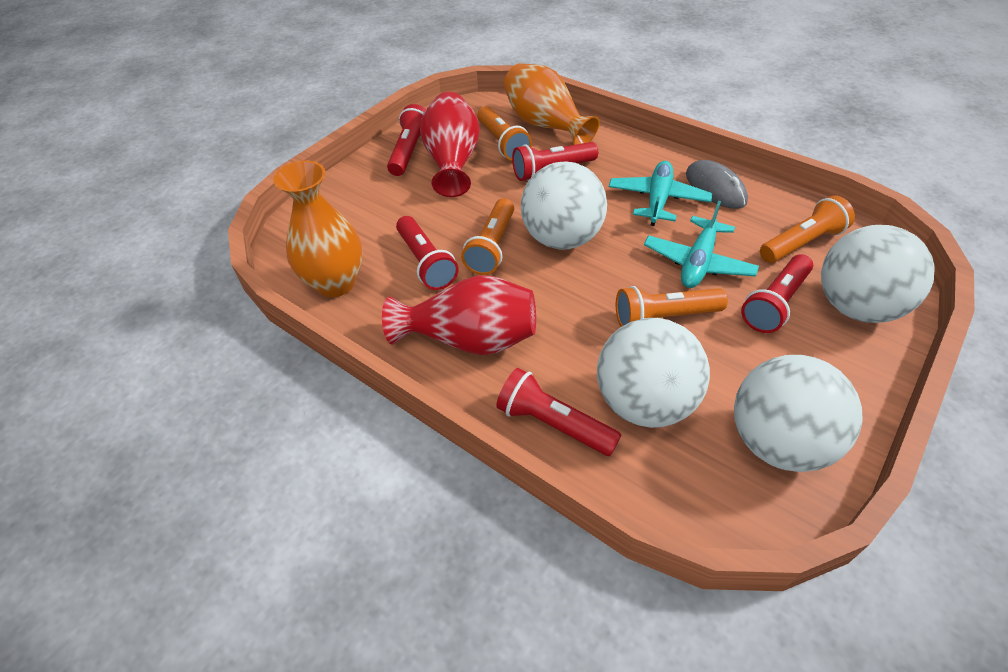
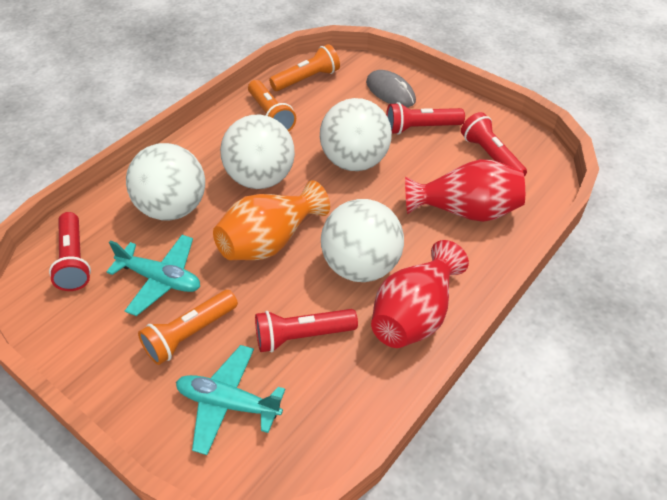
orange flashlight: [461,198,514,275] [477,106,532,161] [616,286,728,327] [760,195,855,263] = 4 -> [138,290,238,365] [248,80,296,132] [269,44,340,91] = 3
orange vase: [273,160,363,297] [504,63,600,145] = 2 -> [213,180,330,260] = 1
red flashlight: [387,104,426,176] [396,216,459,290] [496,368,621,456] [512,142,598,181] [741,254,813,333] = 5 -> [49,212,91,291] [255,309,358,352] [386,102,465,135] [461,112,527,176] = 4

